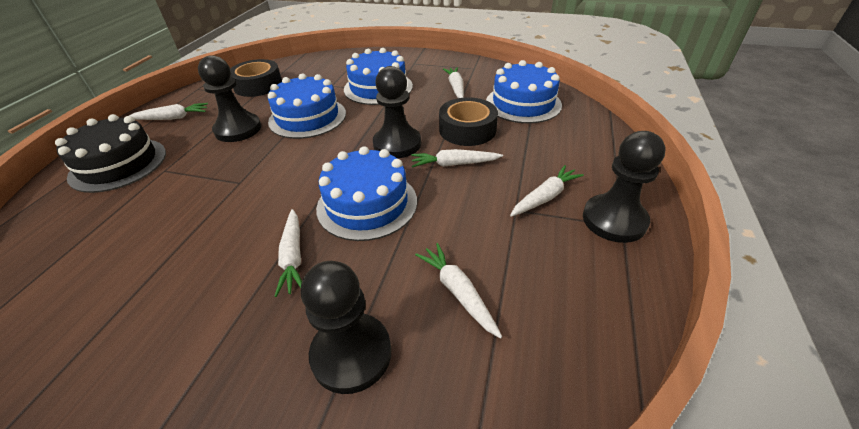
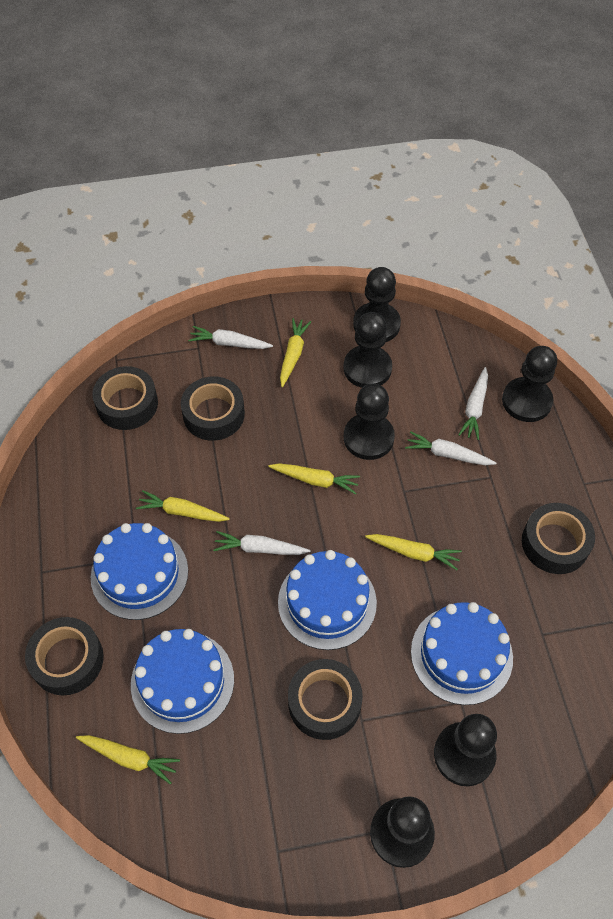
black cake: [55,114,166,193] = 1 -> none = 0
black pawn: [198,55,261,142] [301,261,391,394] [373,66,421,158] [583,131,666,243] = 4 -> [343,312,392,388] [344,384,395,460] [353,267,401,342] [370,797,435,868] [434,714,497,786] [502,346,557,422] = 6
black tape: [230,59,282,97] [439,97,498,146] = 2 -> [25,617,104,695] [92,366,158,430] [181,376,245,441] [288,659,363,740] [522,503,595,574] = 5
white carrot: [129,103,208,120] [274,209,302,297] [411,149,503,168] [415,243,502,339] [443,67,464,98] [510,165,584,217] = 6 -> [188,326,273,349] [213,531,310,555] [405,431,496,465] [458,367,488,440] = 4
yellow carrot: none = 0 -> [76,735,180,785] [136,490,230,522] [268,463,360,494] [280,318,311,387] [365,534,462,570] = 5

